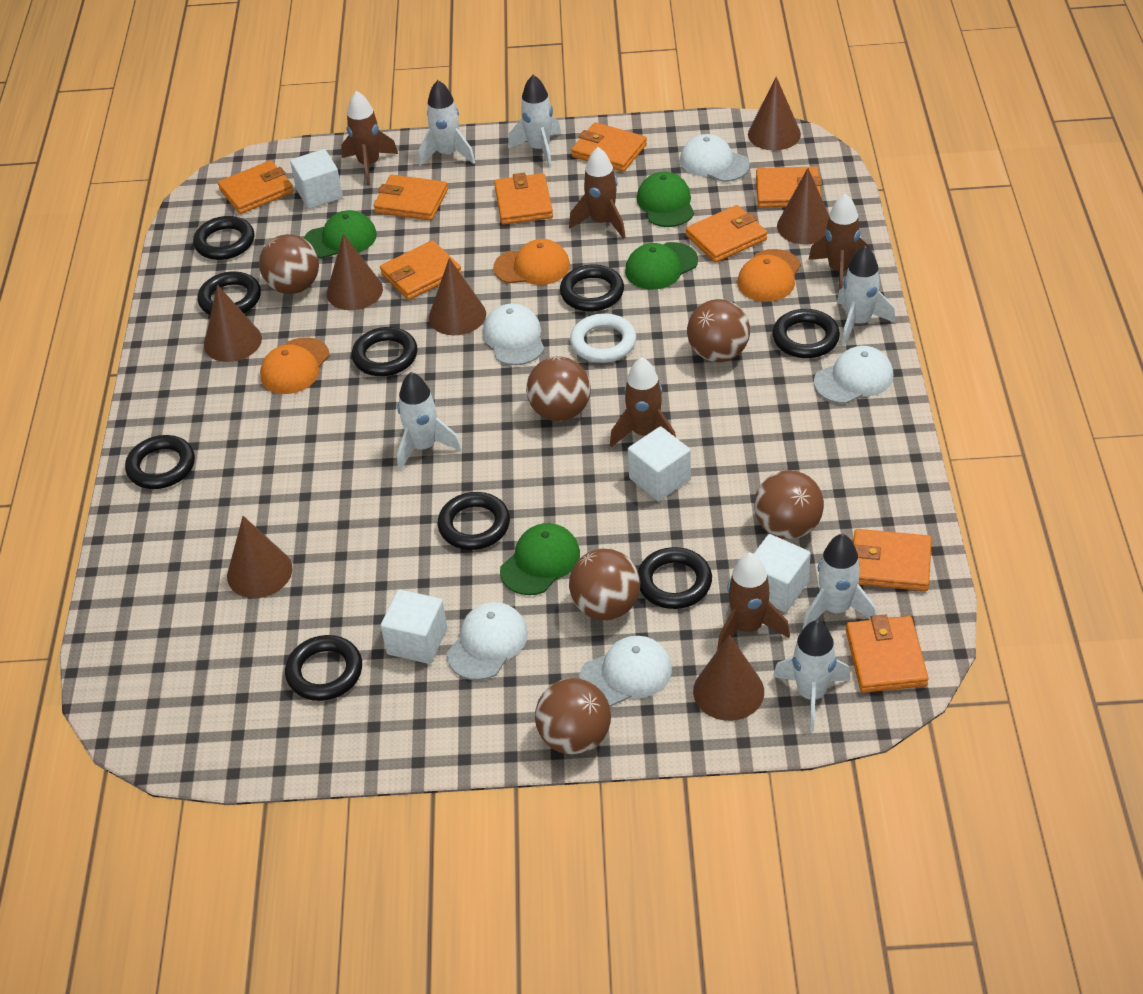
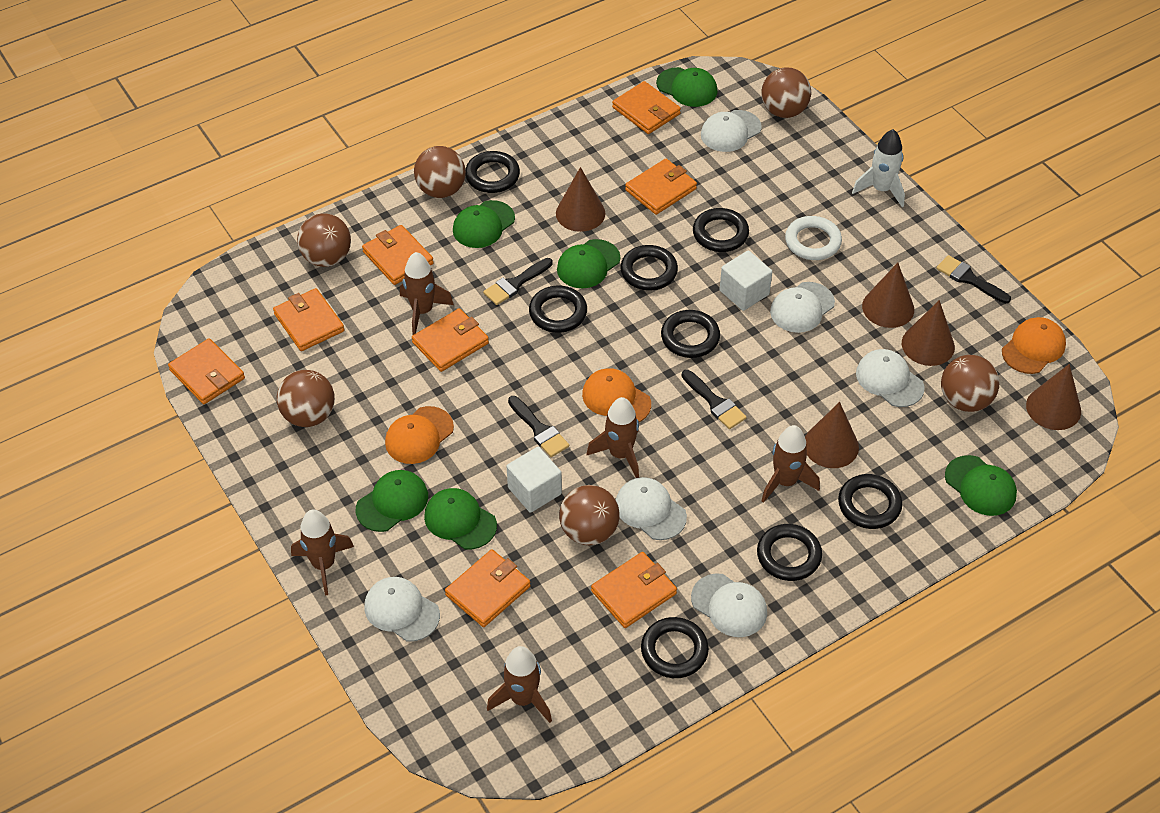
black brush: none = 0 -> [483,258,553,305] [508,396,569,457] [682,370,747,429] [936,255,1011,303] = 4
black ring: [125,435,195,489] [193,216,254,260] [197,271,261,315] [285,635,362,701] [352,327,418,376] [438,492,510,550] [560,265,624,312] [638,547,712,609] [772,309,840,358] = 9 -> [465,151,520,193] [529,286,587,333] [620,245,678,291] [641,617,709,678] [661,310,720,358] [693,208,749,252] [757,524,822,581] [838,474,902,529] = 8
brown cone: [204,285,262,362] [227,516,292,598] [327,234,383,310] [429,258,486,335] [693,635,764,721] [748,77,801,150] [777,168,829,244] = 7 -> [556,167,605,232] [805,402,859,468] [862,263,914,328] [902,300,955,366] [1026,364,1081,430] = 5
green cap: [304,210,377,258] [500,523,580,595] [625,242,698,289] [637,172,694,227] = 4 -> [356,470,428,532] [424,488,497,549] [453,200,515,248] [557,239,620,288] [656,67,718,107] [945,455,1017,516] = 6
orange wallet: [218,160,294,214] [374,175,448,220] [380,240,462,300] [494,173,553,225] [571,122,647,172] [686,205,767,263] [756,166,822,208] [846,614,929,693] [853,529,932,591] = 9 -> [168,338,245,404] [273,288,345,351] [362,225,434,285] [412,308,489,372] [445,549,531,627] [591,552,677,628] [612,81,681,134] [625,159,697,215] = 8
white cap: [447,602,528,680] [483,304,544,365] [579,636,672,706] [680,134,750,182] [814,346,893,404] = 5 -> [364,577,440,642] [616,477,687,540] [691,573,767,637] [701,110,762,152] [770,282,835,333] [856,349,925,407] = 6
white cube: [290,149,343,209] [381,589,447,664] [628,426,691,501] [754,534,811,612] = 4 -> [506,447,562,513] [720,250,772,311] = 2
white rocket: [397,372,462,471] [418,80,475,166] [508,75,561,168] [773,620,850,731] [803,534,876,629] [837,245,896,345] = 6 -> [852,129,905,207] = 1

